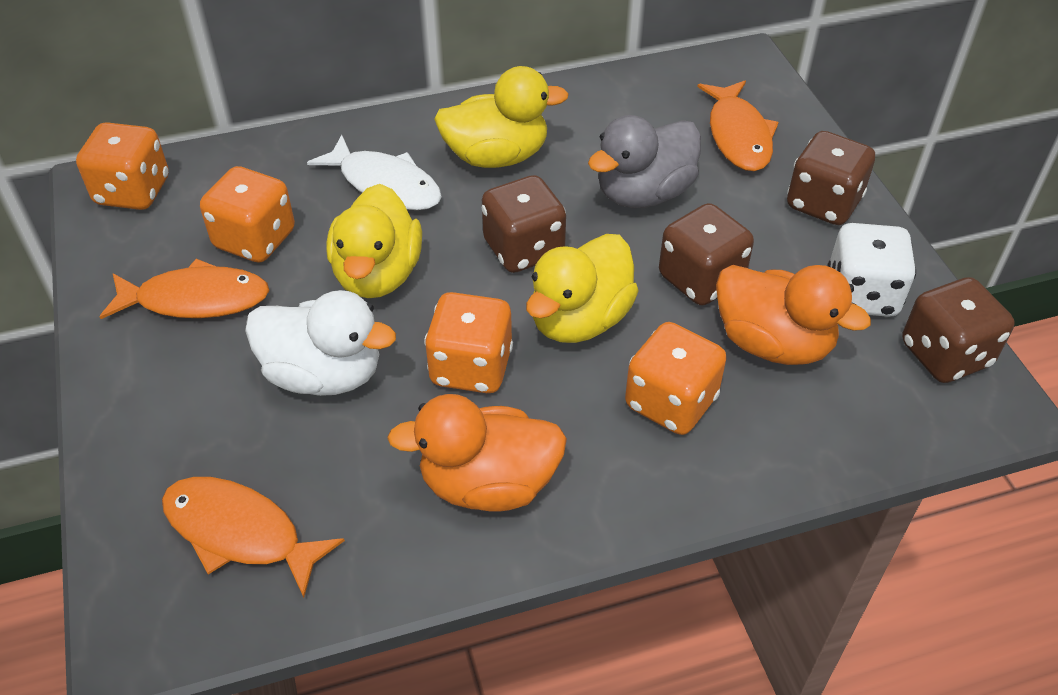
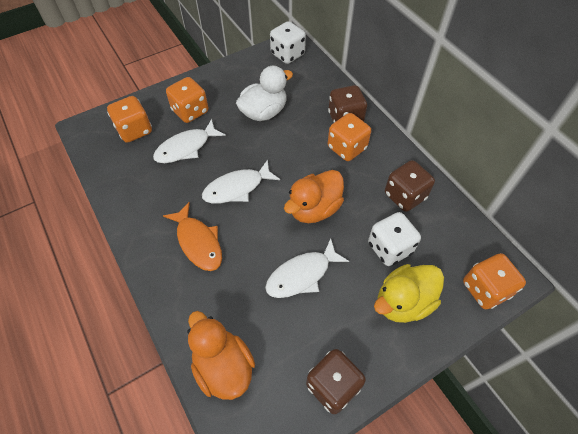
brown dice: [482,175,566,273] [659,203,754,305] [787,131,875,225] [902,277,1015,383] = 4 -> [306,349,366,414] [328,85,367,123] [385,160,435,212] = 3
grey duck: [588,115,701,208] = 1 -> none = 0
orange fish: [100,259,270,319] [162,477,345,598] [697,81,779,171] = 3 -> [163,202,222,271] = 1
white dice: [827,223,916,317] = 1 -> [270,21,306,64] [368,212,421,266] = 2
white fish: [307,135,442,210] = 1 -> [153,119,226,163] [202,160,280,204] [265,238,349,298] = 3
yellow duck: [326,184,422,298] [434,66,569,168] [526,234,639,343] = 3 -> [374,264,444,323] = 1

